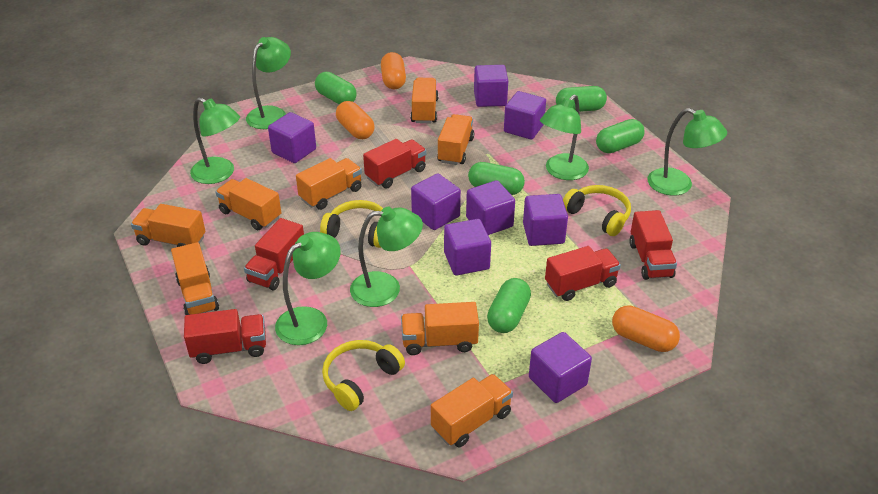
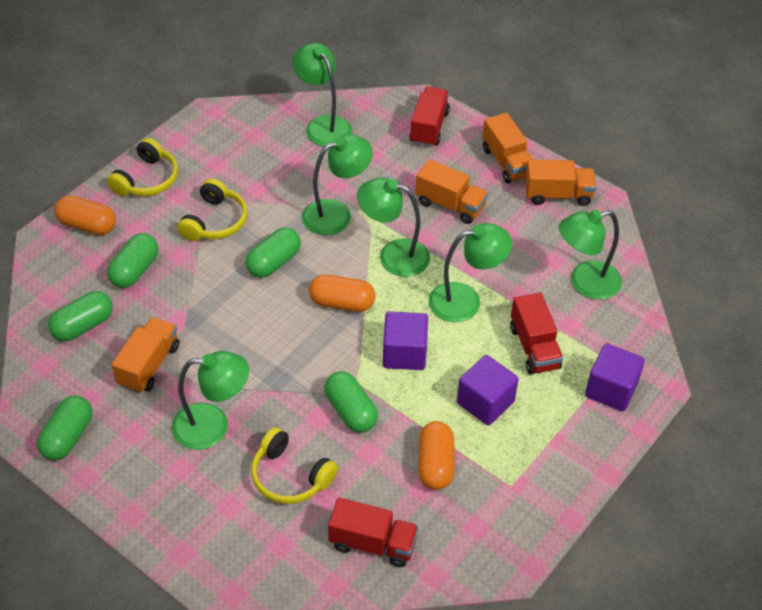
orange truck: [131,204,206,247] [171,242,219,315] [216,178,281,230] [296,158,362,210] [401,302,479,355] [410,78,439,124] [431,374,513,447] [437,114,474,165] = 8 -> [112,317,179,393] [415,159,488,224] [482,113,534,184] [525,159,596,206] = 4
purple cube: [268,112,316,163] [411,173,461,230] [444,219,491,276] [466,180,515,235] [474,65,508,107] [504,91,546,140] [523,194,568,246] [529,332,592,403] = 8 -> [383,311,428,370] [457,355,519,426] [585,343,645,411] = 3
red truck: [184,309,266,364] [244,218,304,291] [363,139,426,189] [545,246,621,301] [629,210,677,280] = 5 -> [328,497,418,567] [409,86,450,147] [510,293,563,375] = 3

